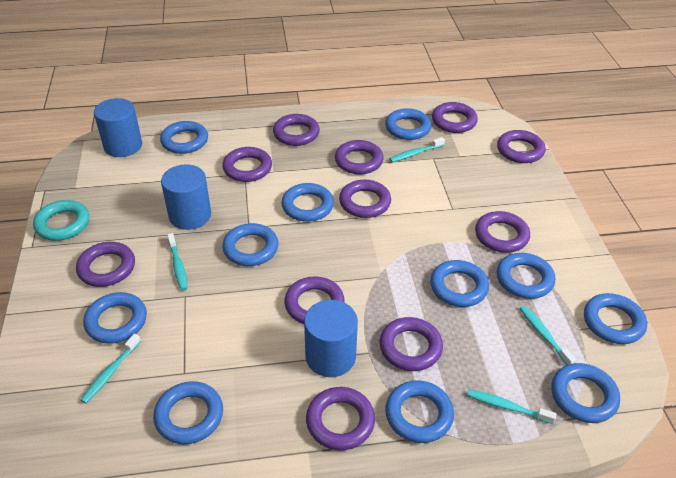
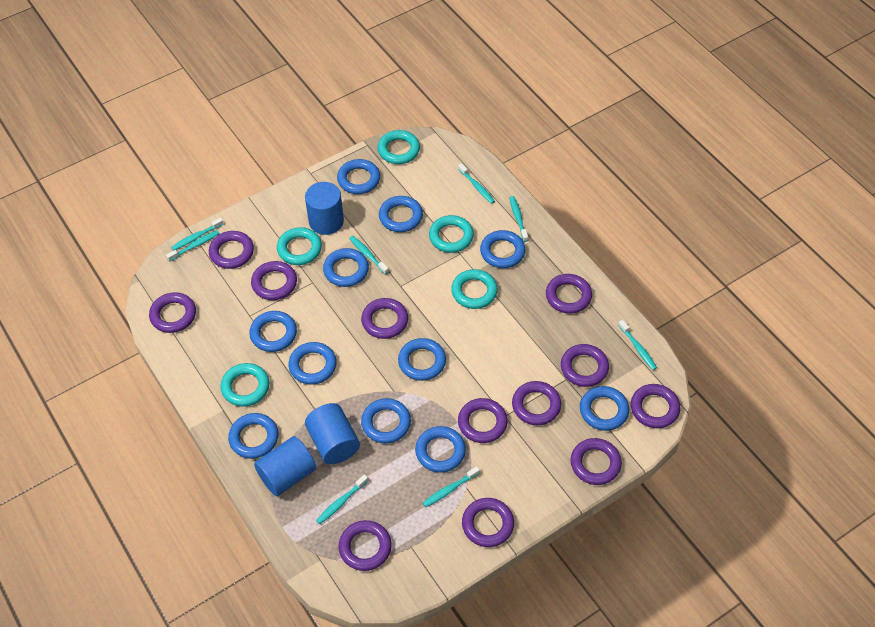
purple ring: [76,242,135,287] [222,147,272,182] [273,114,320,146] [284,276,345,324] [306,387,375,450] [335,140,384,174] [339,180,391,218] [379,317,443,371] [432,102,478,133] [475,211,530,253] [497,130,546,163] = 11 -> [149,292,196,333] [209,231,254,269] [251,261,297,300] [338,520,392,571] [361,298,408,339] [458,398,508,443] [462,498,514,547] [512,381,561,425] [546,274,592,314] [561,344,609,387] [571,438,622,485] [631,384,680,428] = 12
turquoise ring: [33,200,89,241] = 1 -> [221,363,269,407] [277,227,322,265] [378,130,420,164] [429,215,474,253] [451,269,498,309] = 5
turquoise toothbrush: [81,333,141,404] [167,233,187,291] [390,137,445,162] [467,389,557,424] [519,306,576,365] = 5 -> [166,230,220,262] [171,218,224,251] [316,474,368,524] [349,236,389,275] [423,466,480,507] [458,163,495,204] [510,196,528,242] [618,320,657,370] = 8

